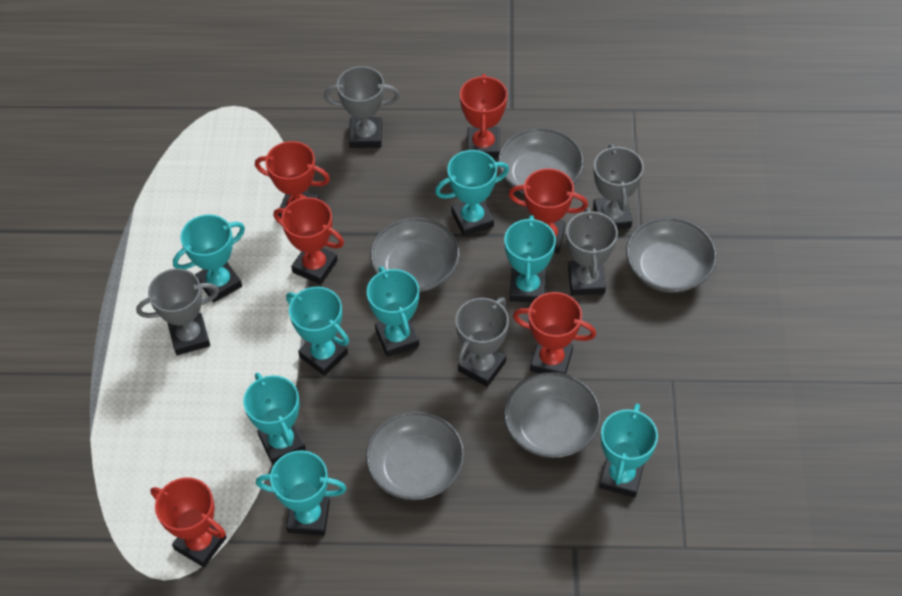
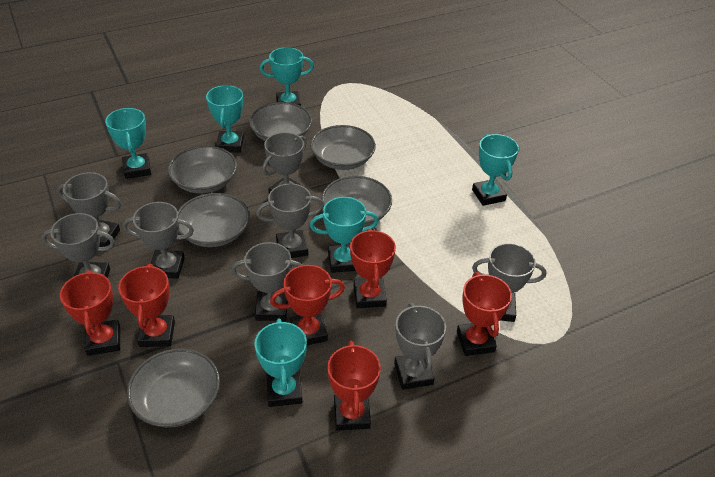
grey bowl: [366,411,465,500] [370,218,460,292] [498,128,584,194] [504,372,601,458] [626,217,717,293] = 5 -> [127,349,220,427] [168,146,237,194] [178,193,249,247] [249,102,312,141] [310,125,376,170] [321,176,392,227] = 6
grey trophy: [136,268,219,355] [324,66,400,148] [455,297,509,387] [566,207,618,295] [593,144,644,229] = 5 -> [42,213,115,278] [57,172,121,247] [123,202,194,279] [231,242,302,321] [256,183,324,258] [262,132,307,193] [394,303,446,390] [472,243,546,322] = 8
turquoise trophy: [173,214,245,303] [243,373,306,464] [256,450,347,535] [286,287,349,376] [367,266,419,357] [435,150,509,236] [504,215,556,303] [599,404,658,498] = 8 -> [105,108,151,179] [206,85,244,153] [254,318,307,407] [260,47,314,106] [310,197,379,273] [472,134,519,206] = 6

